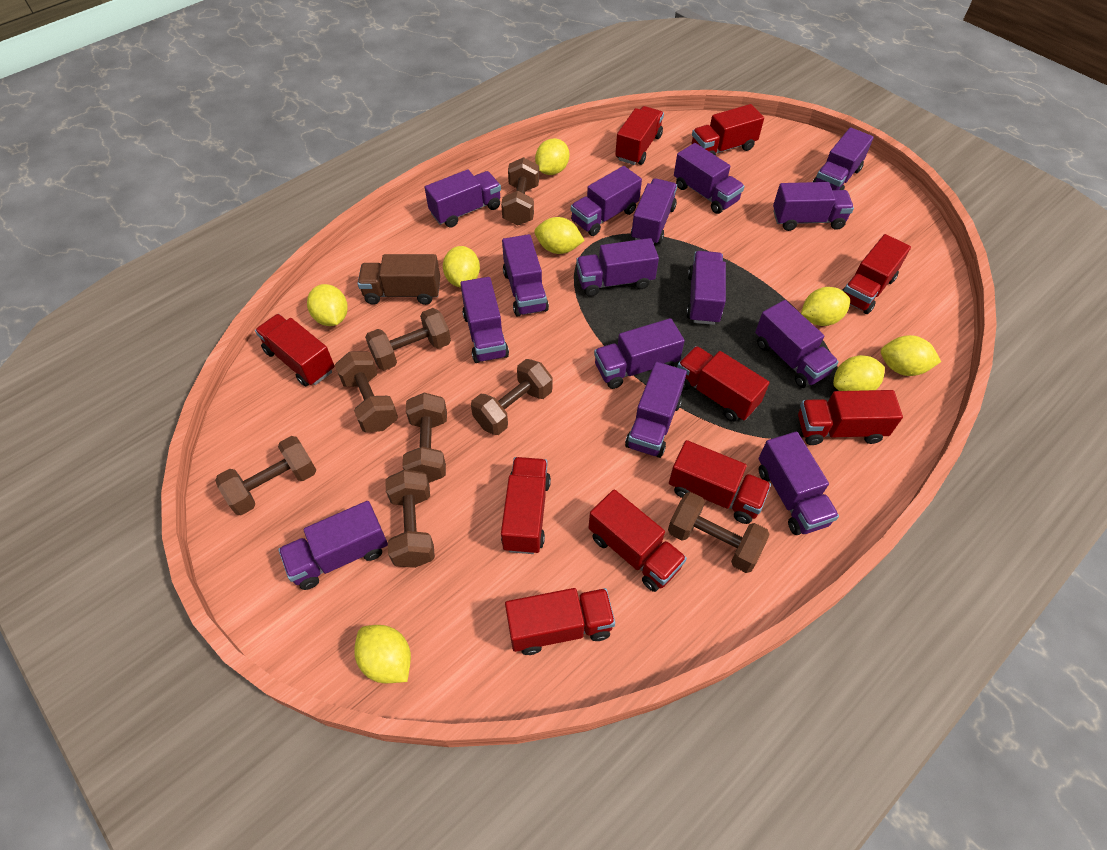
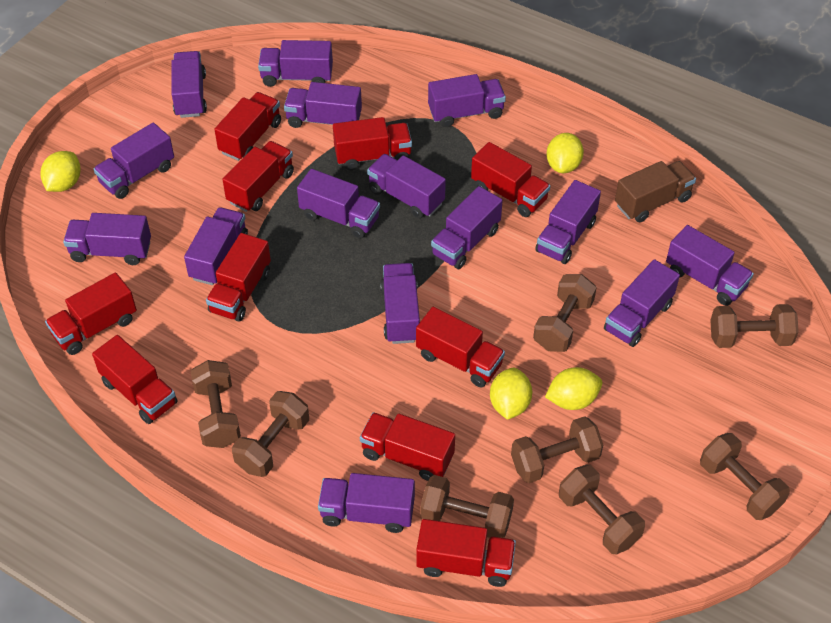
yellow lemon: [307,284,348,326] [355,625,411,683] [443,246,480,287] [534,217,585,254] [535,138,569,175] [801,287,850,326] [833,355,885,391] [881,335,941,376] = 8 -> [40,151,81,192] [490,368,532,420] [545,367,602,410] [546,133,584,173] = 4

